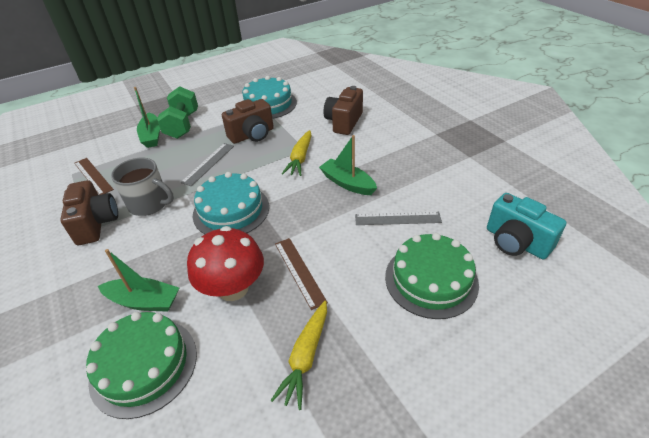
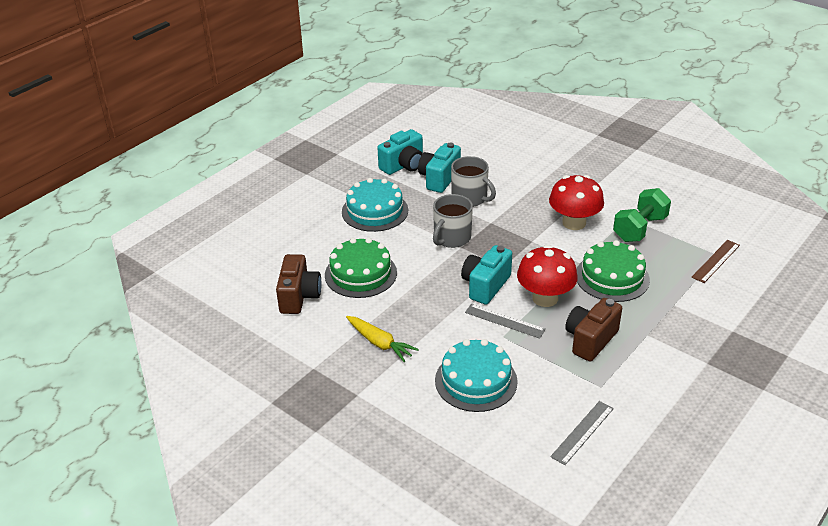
brown camera: [60,180,118,245] [222,99,274,144] [323,86,363,135] = 3 -> [276,254,322,314] [565,298,622,362] = 2
brown ruler: [74,158,114,195] [275,238,328,310] = 2 -> [692,240,740,283] = 1
green boat: [98,249,179,312] [134,87,160,148] [319,135,377,195] = 3 -> none = 0
grey mug: [111,158,174,216] = 1 -> [433,194,473,248] [451,156,496,207] = 2
red mushroom: [187,226,264,301] = 1 -> [517,245,578,307] [549,175,604,230] = 2
turquoise camera: [487,193,566,259] = 1 -> [377,129,423,175] [418,142,461,193] [461,245,512,305] = 3
yellow carrot: [270,301,327,410] [282,130,312,176] = 2 -> [346,316,419,362] = 1

